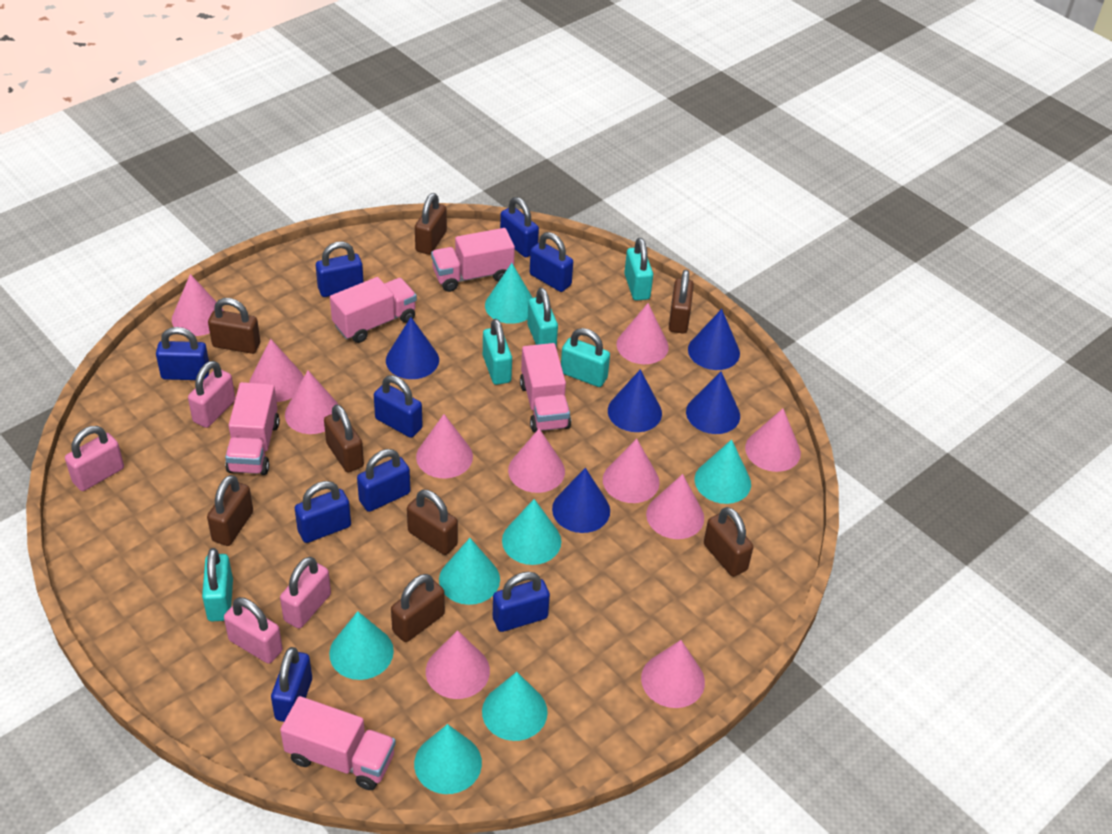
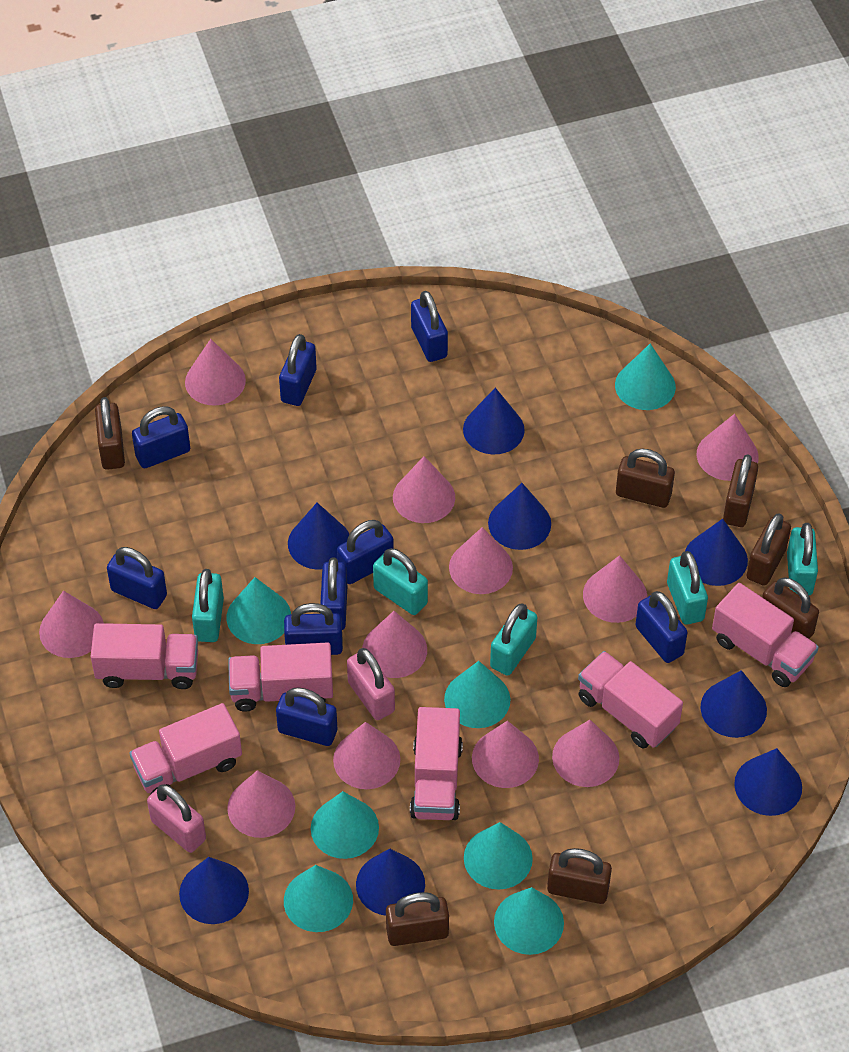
blue cone: [386,317,439,379] [552,468,610,533] [608,369,662,432] [686,372,740,434] [688,309,740,370] = 5 -> [179,857,249,924] [288,503,350,570] [356,849,425,916] [463,388,525,454] [488,483,551,550] [685,519,748,586] [701,670,767,738] [734,748,802,816] = 8
brown padlock: [207,475,253,546] [208,298,260,354] [324,404,364,473] [391,574,445,642] [407,490,458,555] [415,193,447,255] [669,270,694,334] [704,507,753,577] = 8 -> [95,397,125,470] [386,892,449,946] [547,848,612,904] [616,449,675,508] [723,454,758,527] [746,513,791,586] [762,577,819,639] = 7
pink padlock: [65,426,124,491] [188,361,235,428] [224,597,283,664] [280,557,331,629] = 4 -> [147,784,206,853] [347,648,395,720] = 2
pink truck: [225,382,280,475] [280,696,396,790] [330,277,417,343] [431,228,515,292] [520,343,571,433] = 5 -> [90,623,198,689] [129,703,242,795] [228,642,333,712] [410,707,463,820] [578,651,683,748] [712,583,819,687] = 6

